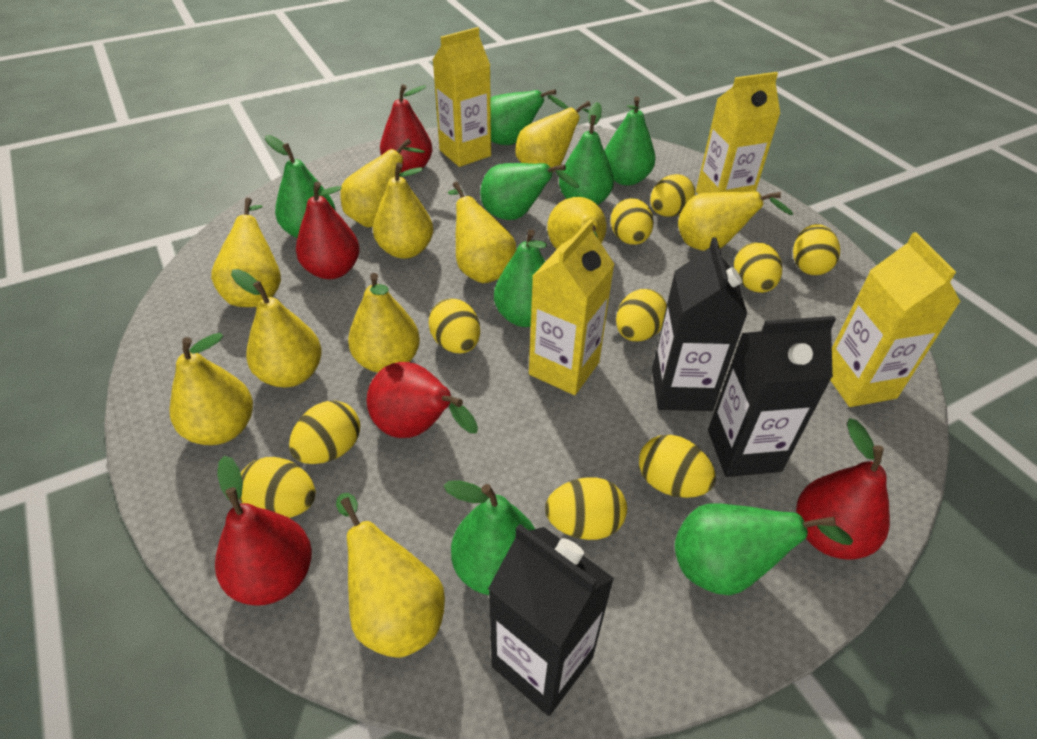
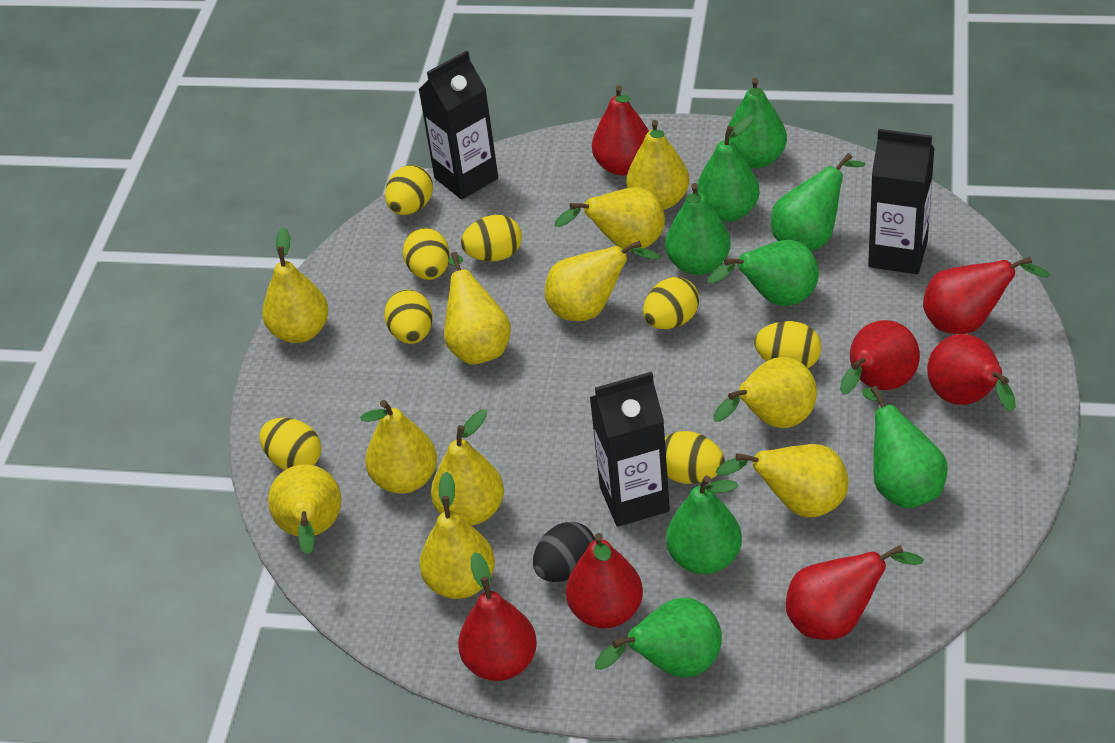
black egg: none = 0 -> [533,522,596,582] = 1
red pear: [215,456,312,606] [296,181,360,279] [367,362,478,438] [380,84,432,173] [796,418,890,560] = 5 -> [458,552,537,681] [566,533,643,629] [592,85,649,175] [786,545,924,640] [840,320,920,394] [923,256,1050,334] [927,334,1016,411] = 7
yellow carton: [433,27,491,167] [529,219,614,395] [696,72,780,194] [830,232,961,407] = 4 -> none = 0
yellow egg: [239,457,315,518] [289,401,360,464] [428,298,480,354] [545,477,627,540] [610,198,654,245] [616,289,667,341] [639,435,716,498] [650,174,695,217] [734,242,782,293] [793,224,840,275] = 10 -> [259,418,321,470] [384,289,433,344] [385,165,433,215] [403,228,450,280] [461,215,522,261] [643,277,699,329] [665,431,725,484] [754,321,821,368] = 8

